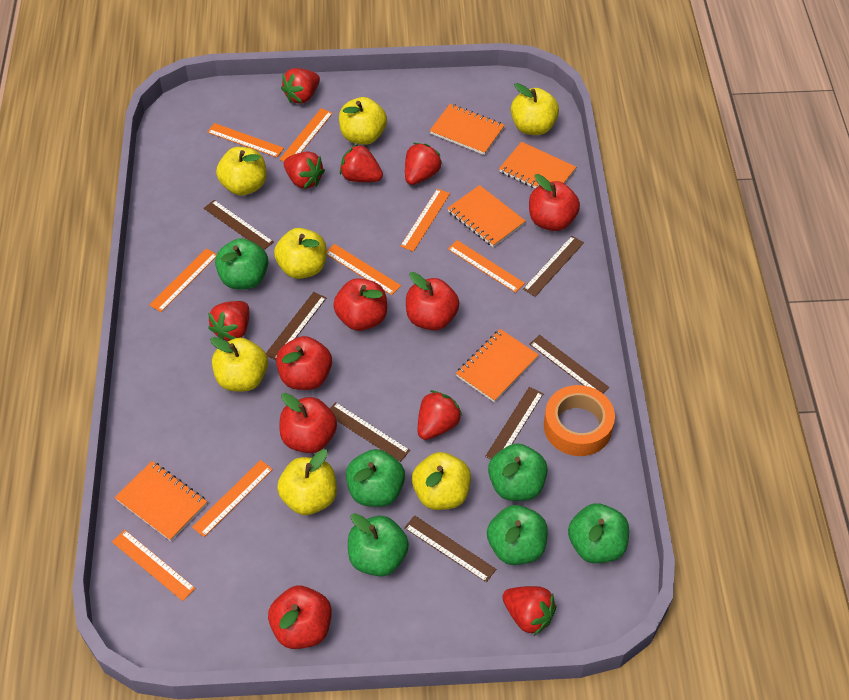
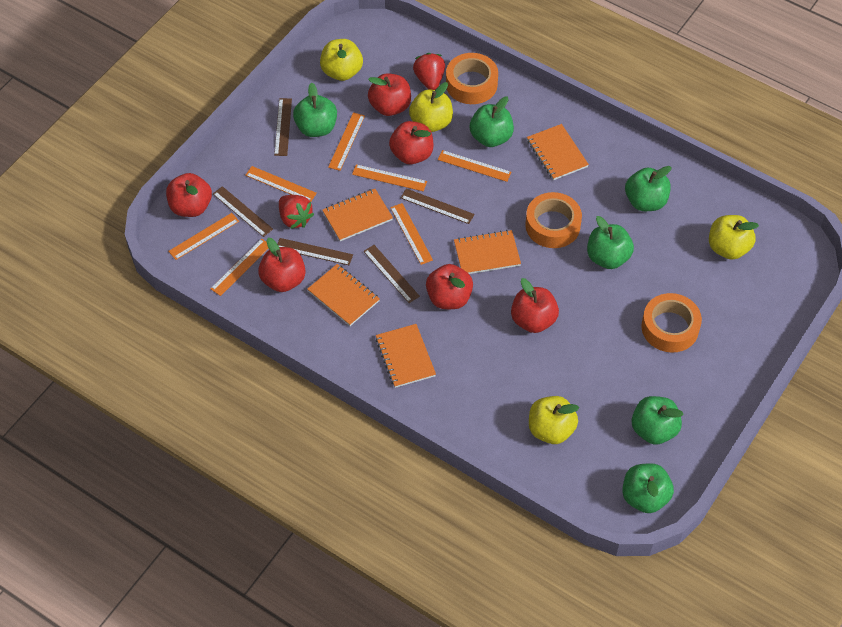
brown ruler: [204,200,274,250] [266,292,326,360] [330,402,410,462] [404,515,496,582] [485,387,543,460] [523,236,584,297] [529,335,609,393] = 7 -> [213,186,273,237] [274,98,292,156] [277,238,353,265] [363,245,420,303] [401,188,474,224] = 5
orange ruler: [112,530,196,601] [150,248,217,312] [192,460,273,537] [207,123,284,157] [279,108,333,161] [326,244,401,295] [400,189,450,252] [448,240,525,293] = 8 -> [168,213,239,260] [210,238,269,296] [245,166,317,202] [328,112,365,171] [352,164,427,191] [390,203,433,265] [438,150,512,182] = 7
orange tape: [544,385,615,456] = 1 -> [446,53,498,104] [525,192,582,248] [641,293,702,353] = 3
red strawberry: [208,301,249,341] [281,68,320,104] [284,152,325,189] [340,144,383,182] [405,143,442,185] [418,391,462,440] [502,586,556,636] = 7 -> [279,195,314,229] [413,53,445,90] = 2
yellow apple: [210,337,268,391] [216,147,267,196] [274,228,326,279] [277,449,337,515] [339,97,387,145] [412,452,471,510] [511,83,559,135] = 7 -> [320,39,363,81] [409,82,453,132] [529,396,579,444] [709,215,759,260] = 4

